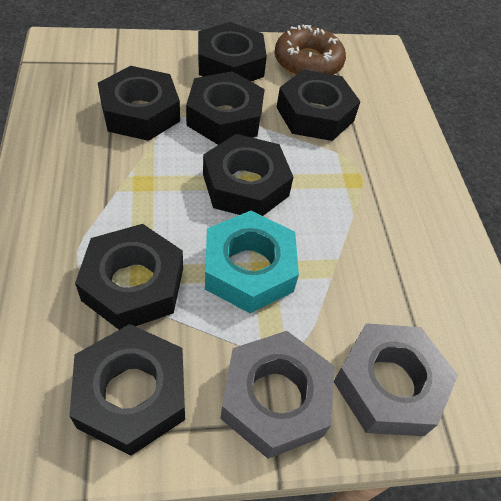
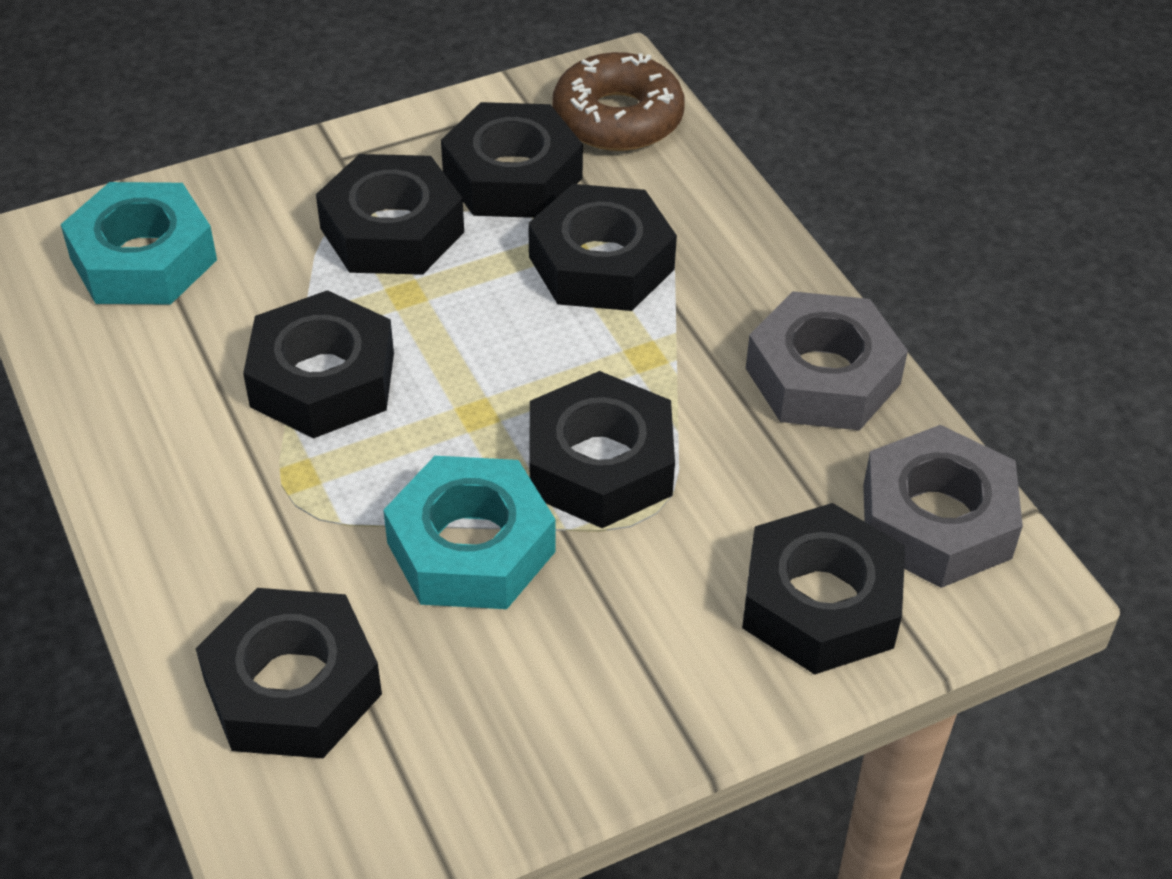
turquoise nut: [205,211,299,313] = 1 -> [61,182,217,305] [383,456,555,609] = 2

